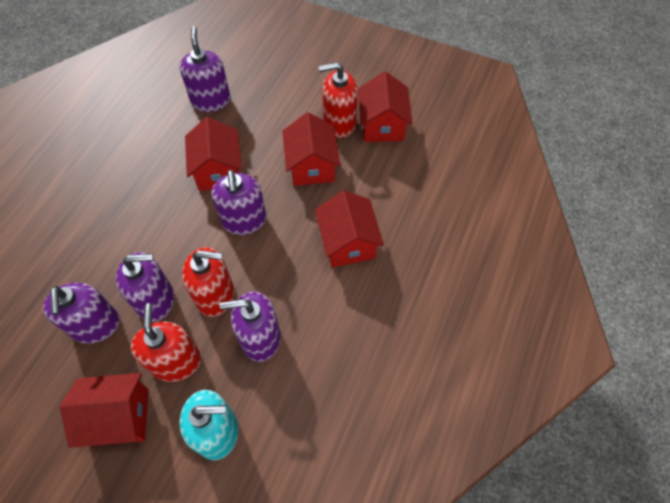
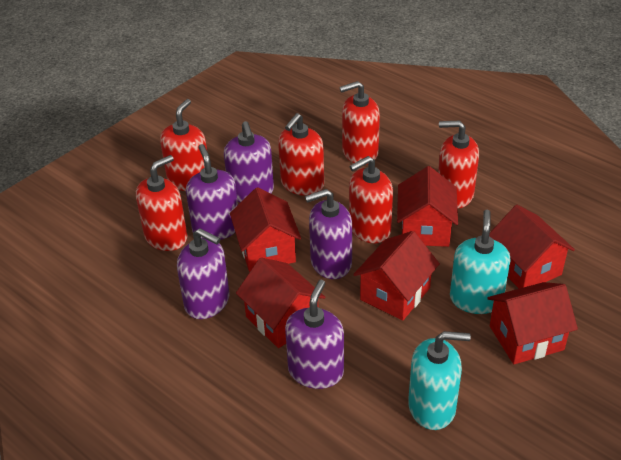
red house: [60,373,149,448] [185,117,242,191] [282,112,340,186] [315,190,384,268] [358,71,413,142] = 5 -> [230,187,301,272] [236,257,325,348] [353,231,440,321] [397,166,458,247] [487,282,578,364] [489,205,575,289] = 6
red soap dispenser: [131,303,201,382] [182,247,234,317] [318,62,358,138] = 3 -> [136,155,187,251] [160,99,207,191] [278,113,324,196] [339,81,380,165] [349,156,393,243] [438,121,479,208] = 6
turquoise soap dispenser: [180,390,239,460] = 1 -> [408,331,471,430] [450,210,511,314] = 2

